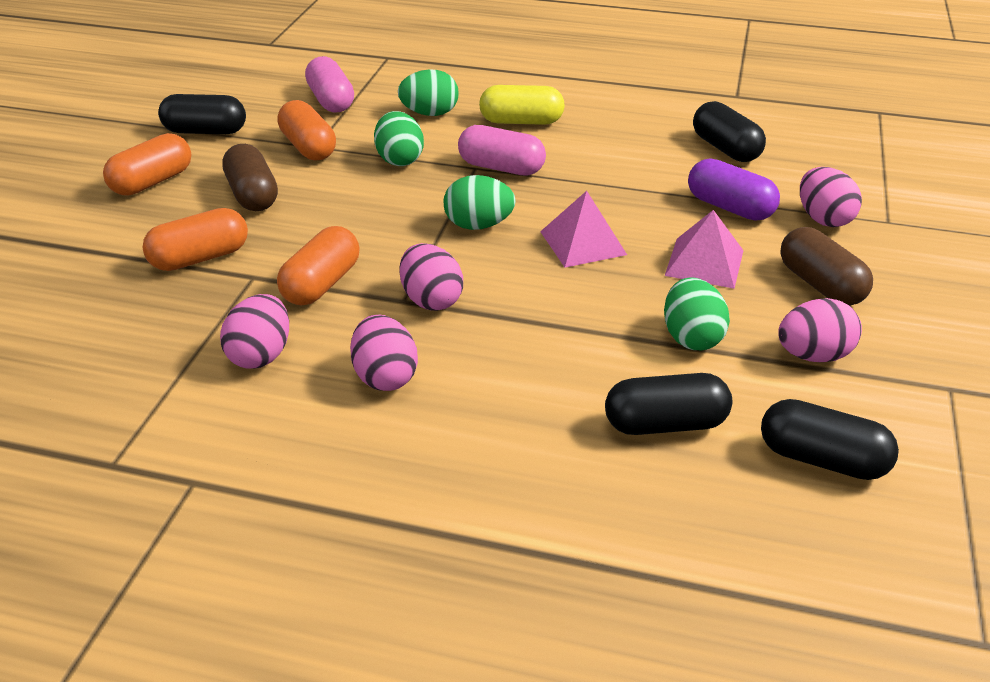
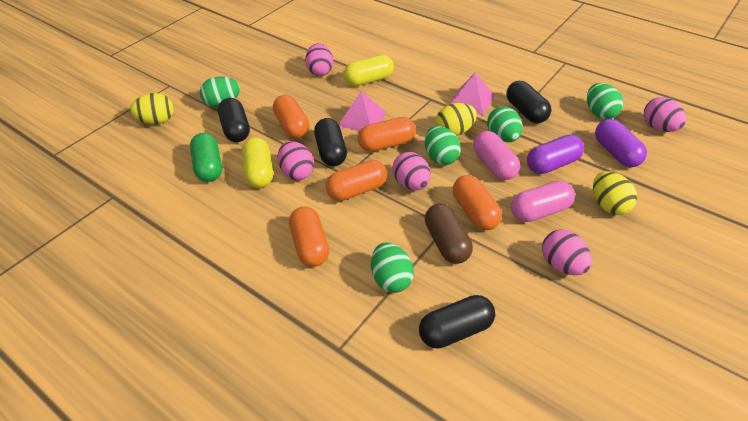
brown capsule: [222,144,278,211] [780,227,873,306] = 2 -> [425,204,473,264] = 1
green capsule: none = 0 -> [190,133,222,182] = 1
green egg: [374,111,424,166] [398,69,459,116] [444,175,516,230] [664,278,730,350] = 4 -> [200,76,240,108] [371,242,414,293] [425,126,461,165] [487,107,523,142] [587,83,623,119] = 5
orange capsule: [103,133,191,196] [142,208,248,271] [277,100,336,161] [277,226,360,305] = 4 -> [273,95,309,138] [289,207,330,267] [326,160,387,201] [358,117,416,152] [453,175,502,230] = 5
purple capsule: [688,159,780,220] = 1 -> [527,135,584,174] [595,119,647,167] = 2
yellow capsule: [479,85,565,125] = 1 -> [242,137,273,188] [344,55,394,86] = 2
yellow egg: none = 0 -> [130,93,174,124] [436,103,477,136] [593,171,637,215] = 3

